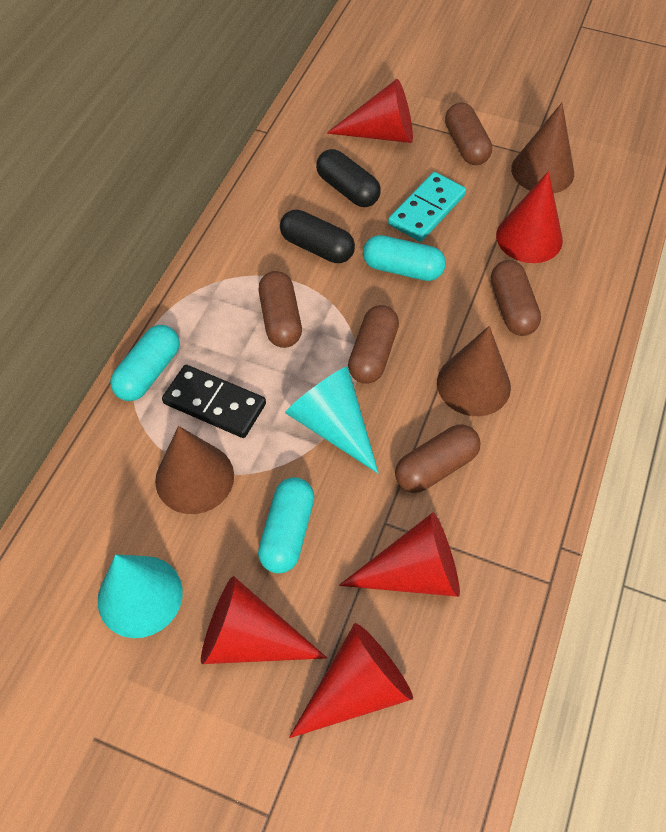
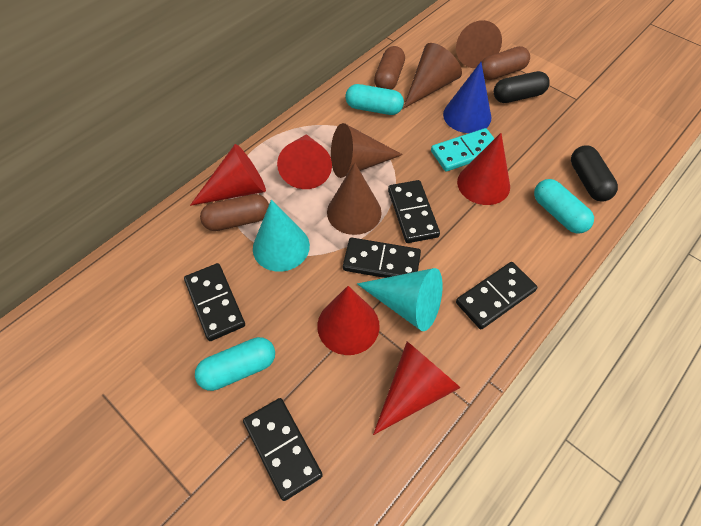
black domino: [162,365,266,438] = 1 -> [184,263,245,341] [243,398,323,501] [343,238,421,278] [388,180,440,243] [456,262,537,329] = 5
blue cone: none = 0 -> [443,62,491,133] = 1
brown capsule: [259,271,302,348] [348,305,399,384] [395,424,481,493] [445,102,492,165] [491,260,541,336] = 5 -> [200,194,269,231] [374,46,405,90] [481,46,530,80] = 3
brown cone: [155,426,234,514] [437,326,511,416] [511,103,574,194] = 3 -> [327,162,382,235] [331,123,403,178] [403,43,462,109] [456,20,502,68] = 4

